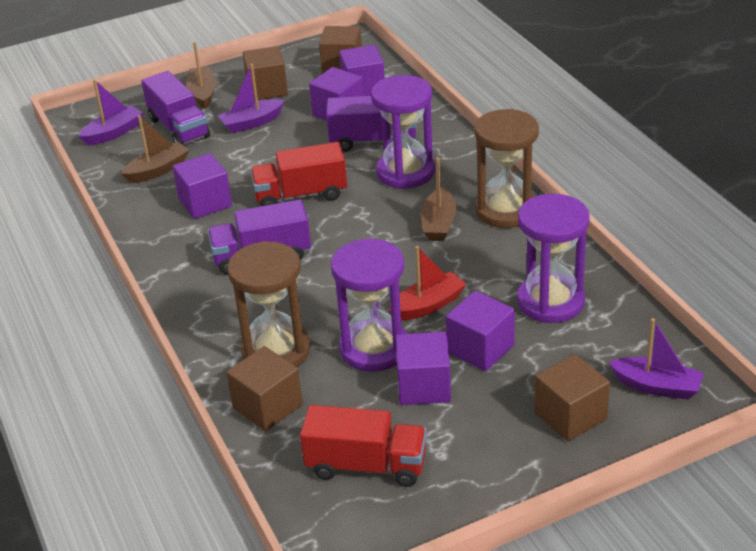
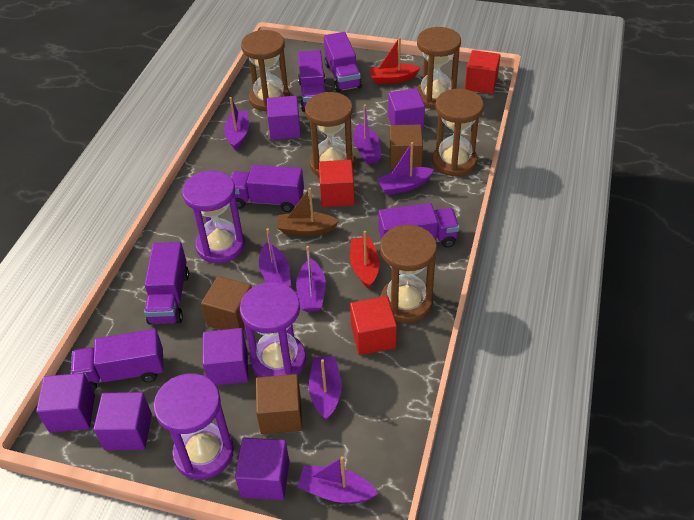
brown boat: [121,115,189,183] [186,42,216,109] [421,157,457,241] = 3 -> [277,188,339,236] = 1
brown cube: [226,346,303,431] [243,46,288,101] [319,26,362,74] [534,354,610,441] = 4 -> [201,276,252,330] [256,374,302,434] [389,125,423,169] = 3
brown hourglass: [227,241,311,367] [474,109,539,228] = 2 -> [241,30,290,112] [305,92,354,176] [380,225,437,323] [417,27,461,109] [432,89,484,176] = 5
purple boat: [78,79,143,146] [218,64,285,133] [609,318,704,400] = 3 -> [224,97,249,150] [259,228,291,287] [296,246,326,312] [297,456,378,503] [309,356,342,420] [353,104,382,164] [377,142,434,195] = 7
purple cube: [173,153,232,219] [309,67,364,121] [339,45,385,96] [396,332,451,405] [446,291,515,371] = 5 -> [36,373,95,432] [94,392,152,450] [202,328,248,385] [235,438,289,500] [267,96,301,140] [388,88,425,130] = 6
purple truck: [141,71,210,145] [208,200,311,274] [326,96,416,152] = 3 -> [71,329,164,391] [144,242,189,324] [231,165,304,212] [298,50,325,112] [324,32,362,92] [379,203,460,248] = 6
red boat: [389,246,466,321] = 1 -> [350,231,380,289] [369,37,421,84] = 2
red cube: none = 0 -> [319,160,355,207] [350,296,397,355] [465,50,501,94] = 3
red truck: [250,142,347,206] [300,405,427,487] = 2 -> none = 0

